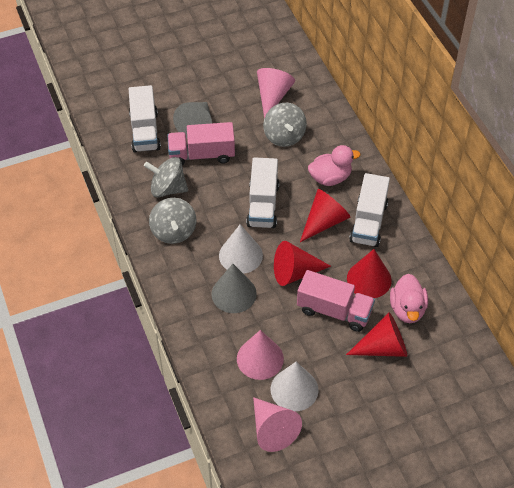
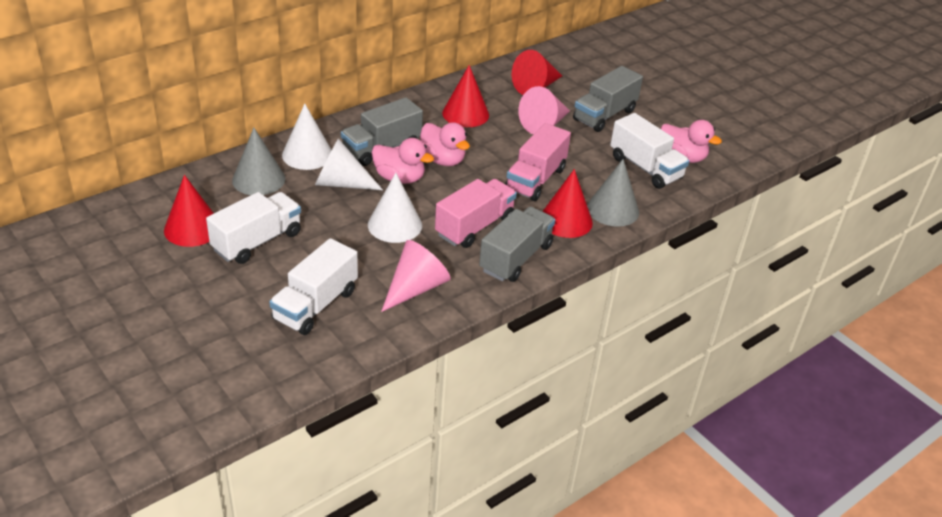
grey spinning top: [144,157,188,197] [149,198,196,244] [263,103,307,147] = 3 -> none = 0
grey truck: none = 0 -> [341,97,423,166] [479,207,555,282] [573,66,643,132] = 3
pink cone: [237,330,284,380] [253,397,302,452] [257,68,295,118] = 3 -> [381,240,451,312] [519,86,570,134] = 2
pink duck: [308,145,361,186] [390,274,428,323] = 2 -> [372,138,434,184] [420,122,470,166] [661,120,722,163] = 3
white cone: [219,224,263,274] [271,362,319,411] = 2 -> [282,104,332,170] [315,138,383,190] [368,173,422,243] = 3

